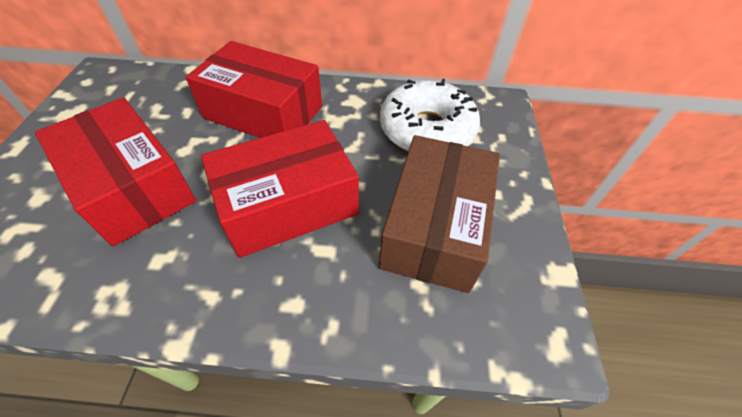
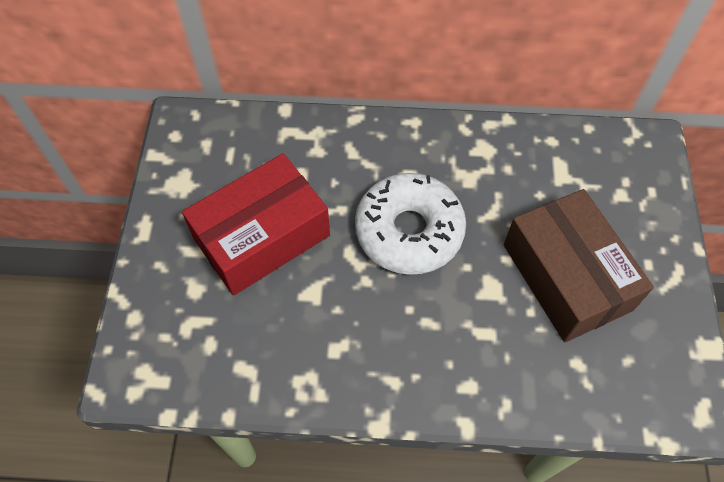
red box: [35,97,196,246] [186,41,322,138] [201,120,359,258] = 3 -> [182,153,330,296] = 1

